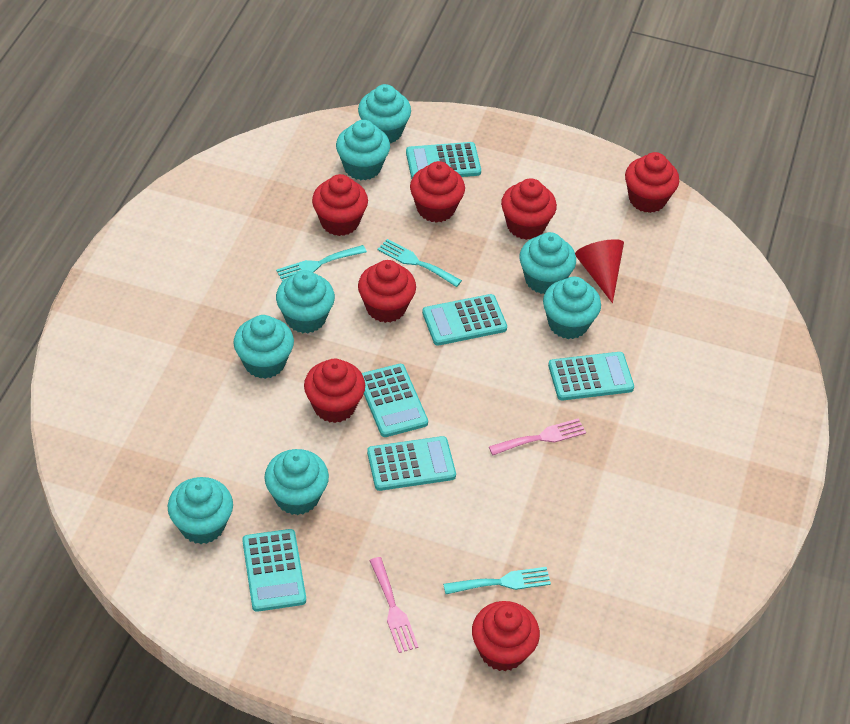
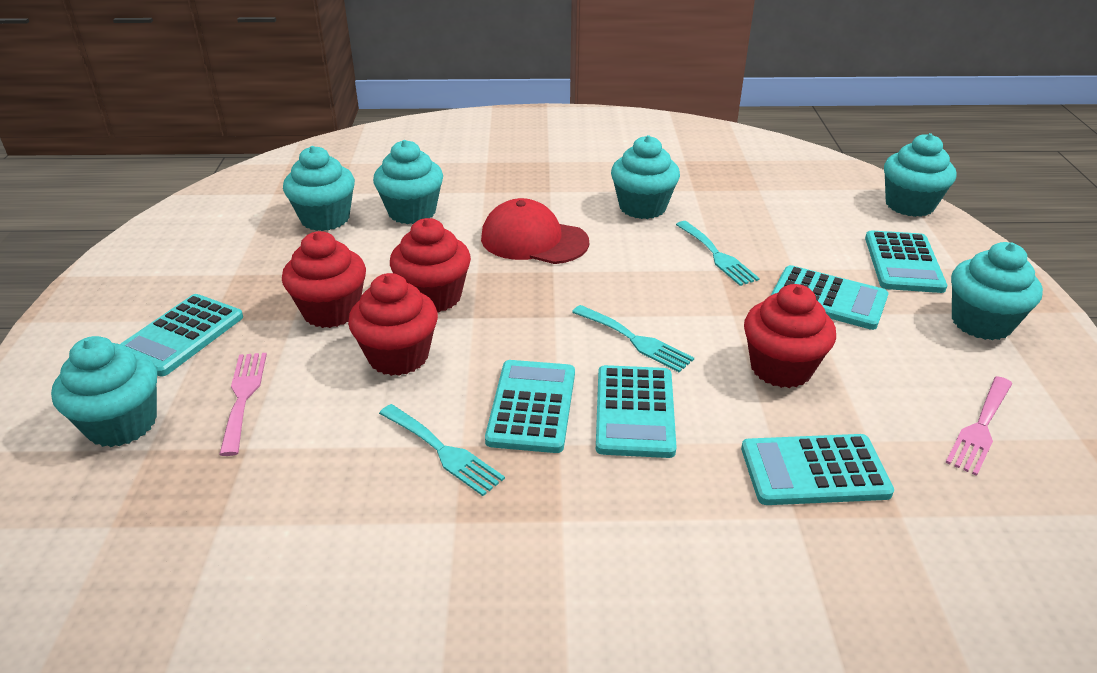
red cap: none = 0 -> [481,198,589,264] = 1
red cone: [575,239,624,303] = 1 -> none = 0
red cupcake: [304,359,365,423] [312,174,368,236] [358,260,416,323] [410,161,465,223] [472,601,540,671] [501,178,557,240] [625,152,679,213] = 7 -> [282,231,366,328] [348,273,438,376] [390,218,471,312] [744,284,836,388] = 4
turquoise cupcake: [168,477,233,544] [233,315,294,379] [264,449,329,515] [276,270,335,333] [336,120,390,180] [358,84,411,143] [519,232,576,294] [543,277,601,339] = 8 -> [51,336,157,447] [283,146,355,231] [373,140,443,224] [611,135,680,219] [884,133,956,217] [951,242,1043,340] = 6

